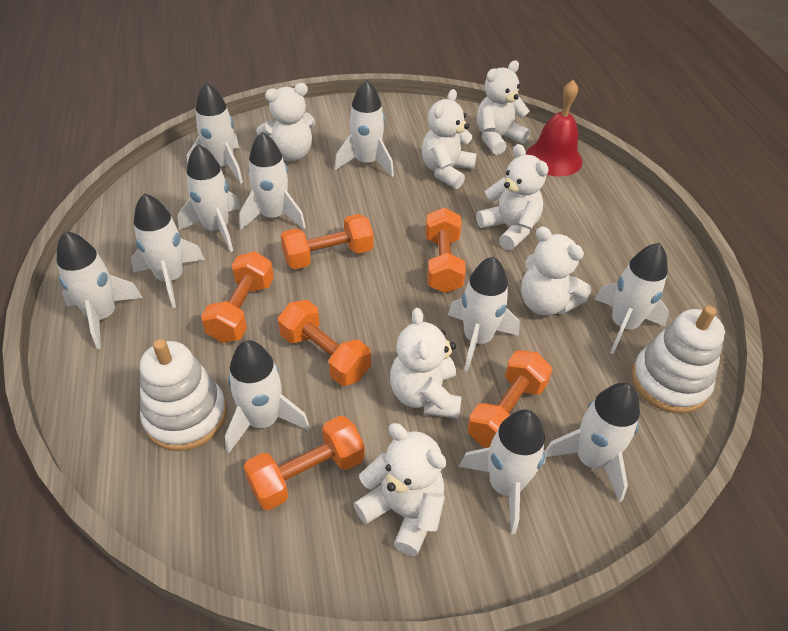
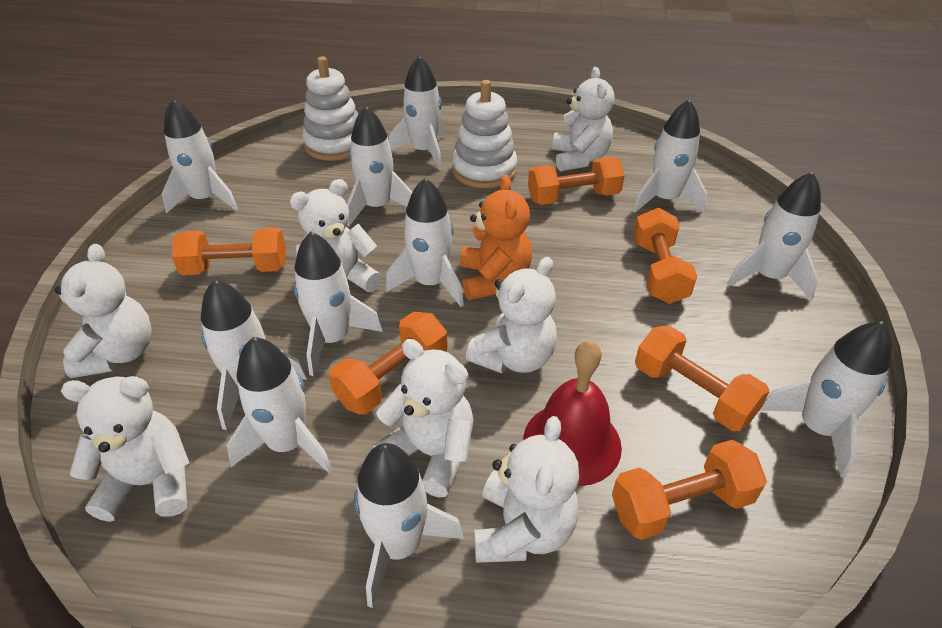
orange teddy bear: none = 0 -> [460,175,532,301] = 1

